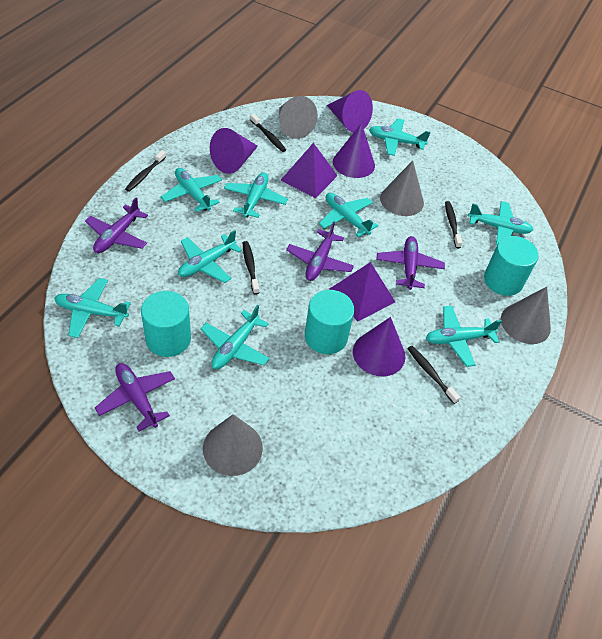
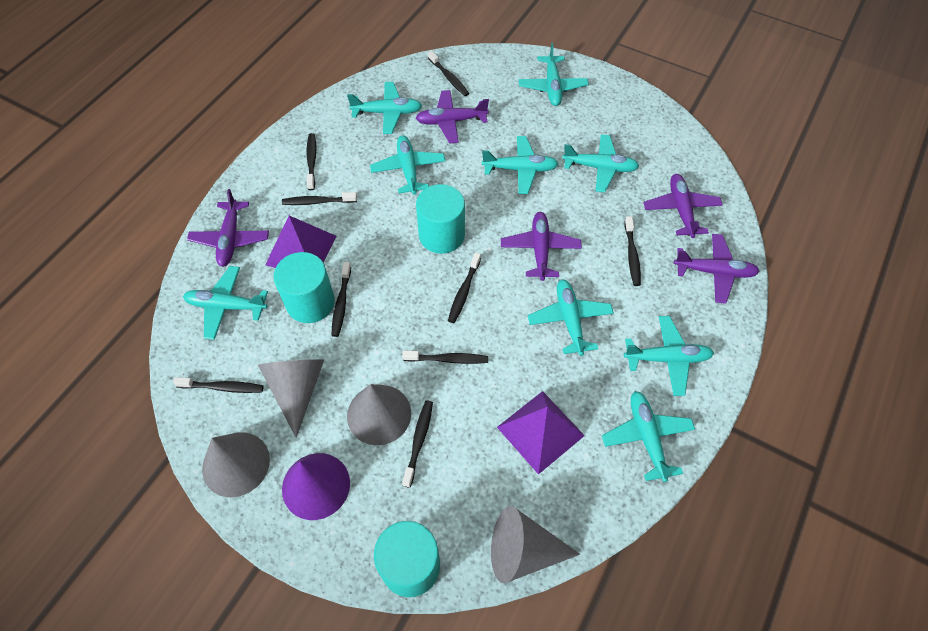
black toothbrush: [125,150,166,192] [243,241,259,295] [250,114,286,152] [407,346,460,404] [445,201,462,248] = 5 -> [173,377,264,393] [282,192,357,205] [306,133,316,190] [331,262,351,337] [402,351,488,364] [402,400,433,488] [428,51,469,96] [448,252,481,323] [625,216,641,286] = 9
purple cone: [210,128,258,174] [327,90,373,133] [333,123,375,178] [353,317,405,376] = 4 -> [282,453,350,520] = 1
purple plane: [85,197,148,253] [95,363,175,431] [286,221,354,281] [376,236,445,290] = 4 -> [187,189,269,267] [416,90,489,144] [501,212,582,281] [644,174,723,238] [674,234,760,304] = 5

